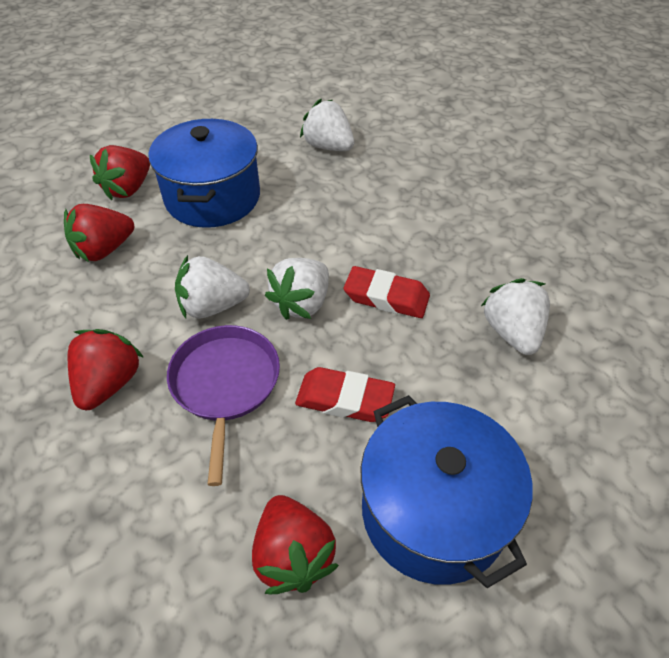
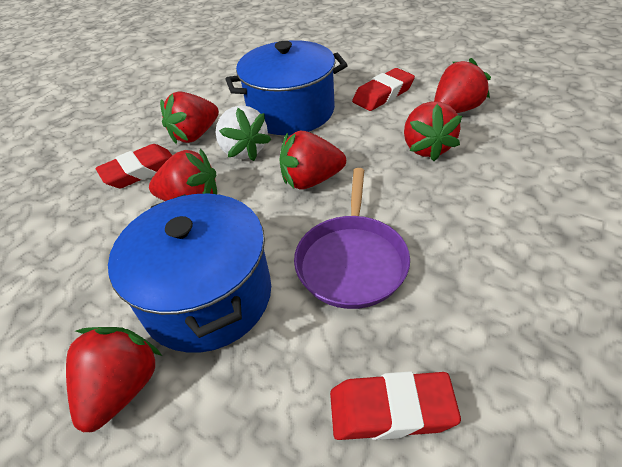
red eraser: [295,367,395,422] [344,266,430,318] = 2 -> [95,144,173,188] [330,371,461,440] [352,68,415,111] = 3
red strawberry: [64,204,134,262] [68,329,144,410] [90,145,150,201] [252,495,339,594] = 4 -> [66,327,162,432] [149,148,217,201] [160,91,219,144] [280,131,346,189] [404,101,462,161] [434,58,491,113] = 6
white strawberry: [175,255,250,319] [265,258,329,320] [300,99,354,151] [481,278,550,355] = 4 -> [215,105,271,161] = 1

